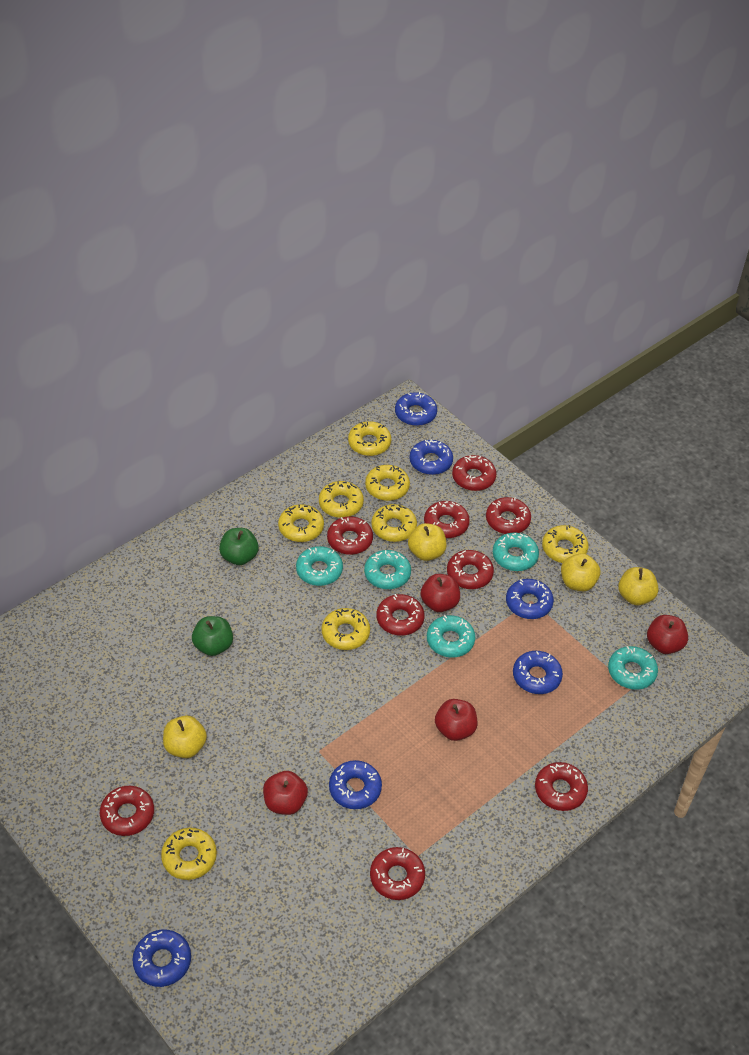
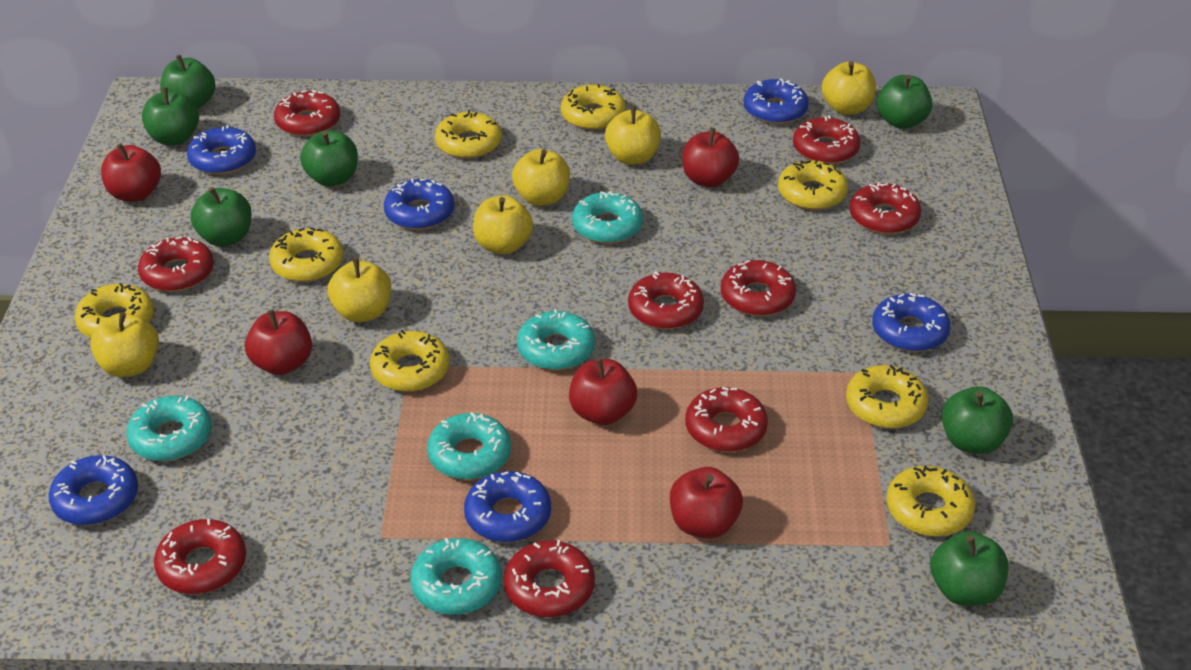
green apple: [192,616,233,656] [219,528,259,565] = 2 -> [142,87,199,145] [160,55,215,109] [190,187,252,247] [300,130,358,187] [877,75,932,129] [930,531,1008,606] [942,386,1013,454] = 7
red apple: [263,771,308,815] [421,574,460,612] [435,699,477,741] [647,615,688,654] = 4 -> [101,143,161,202] [245,309,312,375] [569,358,637,425] [670,467,743,538] [682,128,739,187] = 5
yellow apple: [163,716,207,758] [408,523,447,561] [561,553,600,591] [618,567,658,605] = 4 -> [90,312,159,377] [328,258,391,322] [473,195,533,254] [512,149,570,206] [605,106,661,165] [822,61,876,115] = 6

